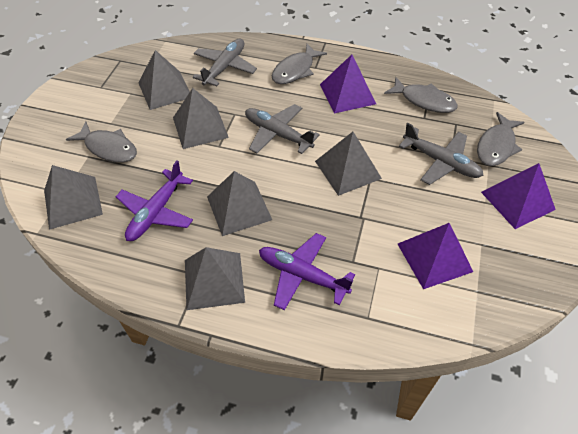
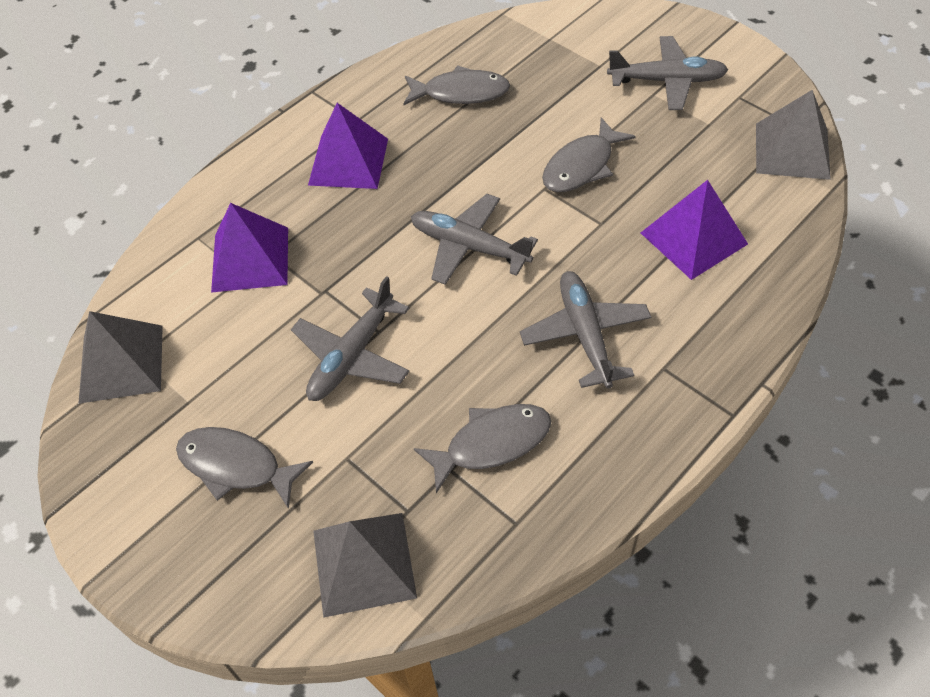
grey plane: [193,38,257,86] [245,104,320,154] [399,123,484,185] = 3 -> [291,276,409,401] [411,194,538,285] [520,271,651,389] [607,36,728,110] = 4
grey pyramid: [44,165,103,230] [139,50,190,110] [173,88,229,149] [185,247,245,310] [207,171,272,236] [315,132,382,196] = 6 -> [78,311,163,404] [313,513,417,618] [756,90,831,180] = 3
purple plane: [116,160,193,241] [259,233,355,310] = 2 -> none = 0

